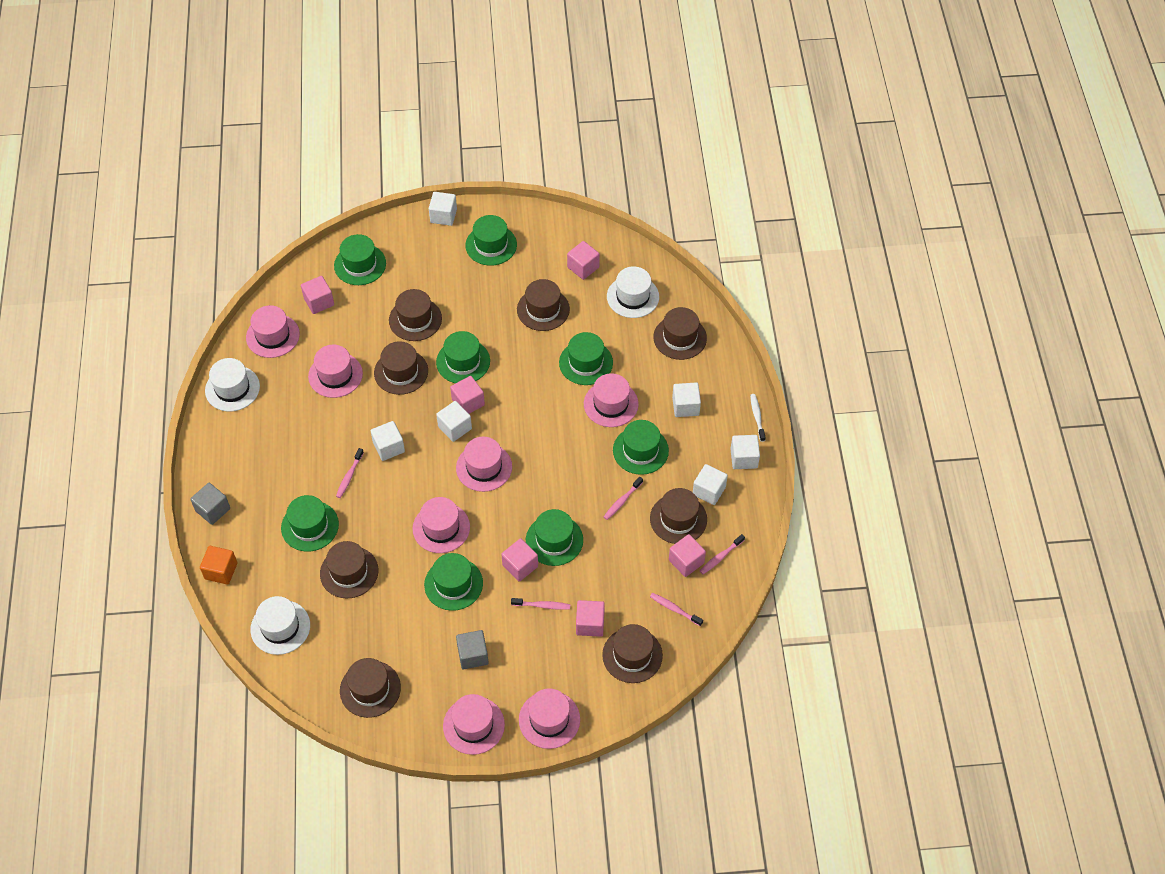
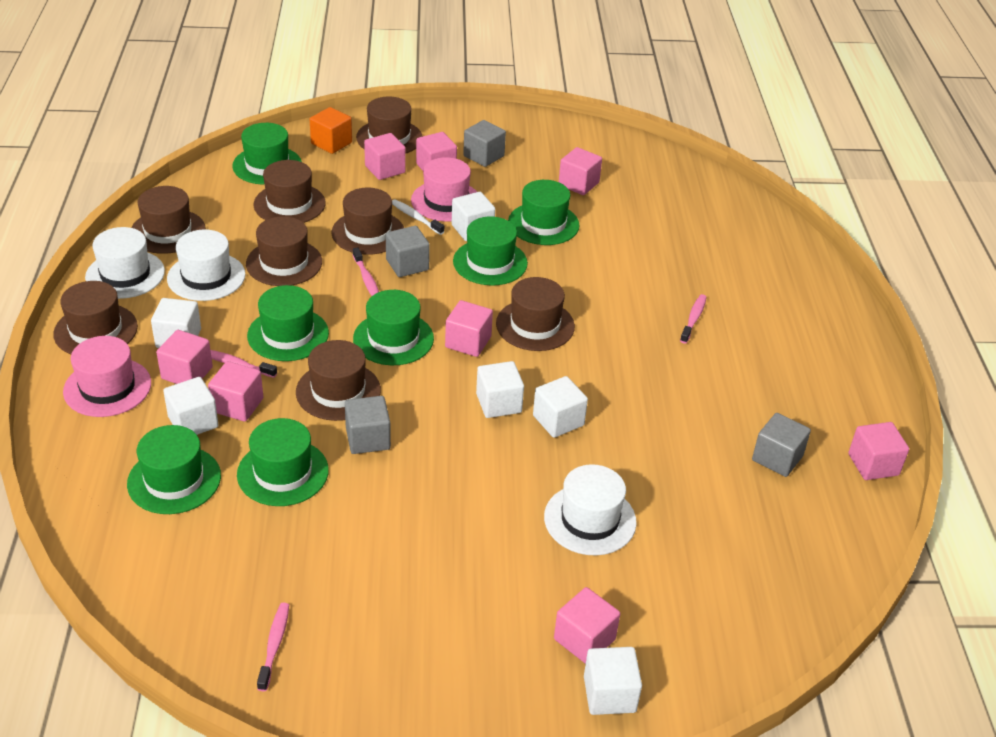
green hat: [281,495,339,552] [334,234,386,285] [424,553,483,611] [436,331,490,383] [466,215,517,266] [526,509,583,566] [559,332,613,385] [613,420,669,475] = 8 -> [127,425,221,514] [232,123,302,185] [237,418,329,506] [247,285,329,361] [353,290,434,365] [453,216,528,285] [508,180,580,245] = 7
grey cube: [190,483,230,525] [456,630,489,669] = 2 -> [345,396,391,454] [386,226,430,277] [463,120,506,167] [752,413,811,477] = 4
pink cube: [301,276,334,314] [450,376,485,414] [501,538,538,582] [567,241,600,280] [576,600,605,637] [669,534,706,577] = 6 -> [156,330,213,384] [208,361,263,422] [364,133,406,180] [416,132,457,171] [445,300,493,357] [554,587,620,664] [559,147,602,195] [848,422,909,480] = 8
pink hat: [246,305,300,358] [308,345,363,398] [413,497,470,553] [443,694,505,755] [456,437,512,492] [519,688,580,749] [584,373,639,427] = 7 -> [63,336,151,417] [411,157,477,222] = 2
pink toothbrush: [336,448,364,498] [511,598,570,610] [604,477,643,520] [650,593,703,626] [700,534,745,574] = 5 -> [211,350,277,378] [257,603,289,691] [353,247,379,296] [680,294,707,344] = 4

